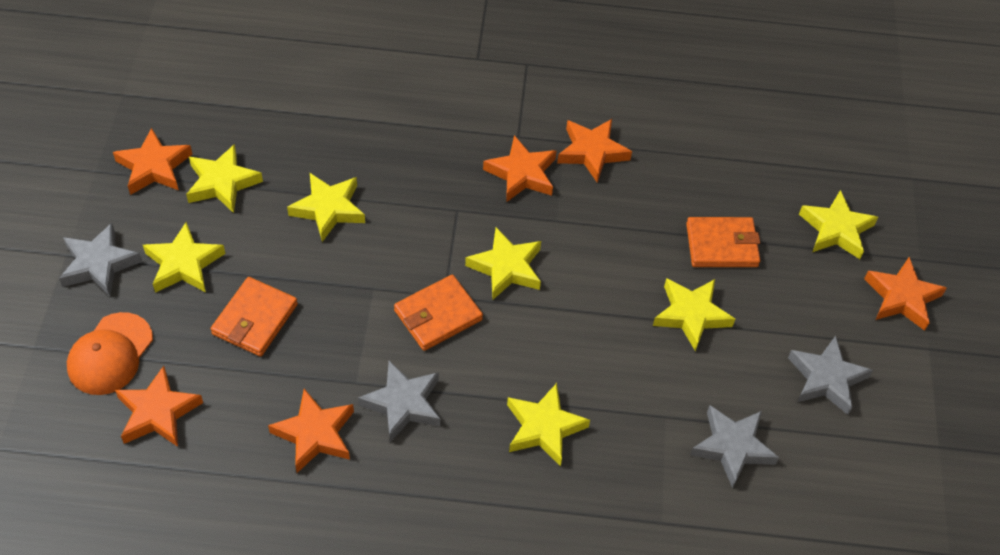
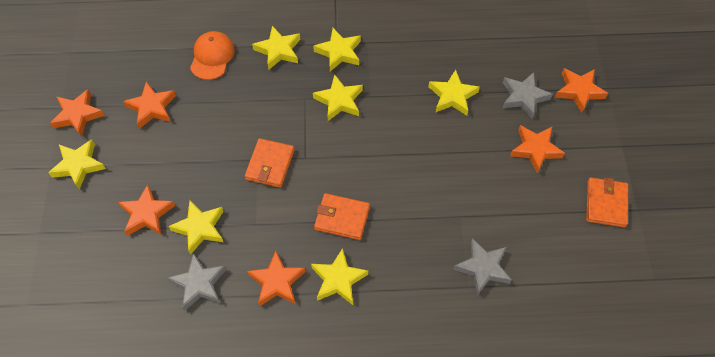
grey star: [59,223,142,296] [358,360,440,442] [690,405,779,488] [788,336,873,415] = 4 -> [167,253,226,311] [453,238,512,296] [503,72,553,119] = 3

